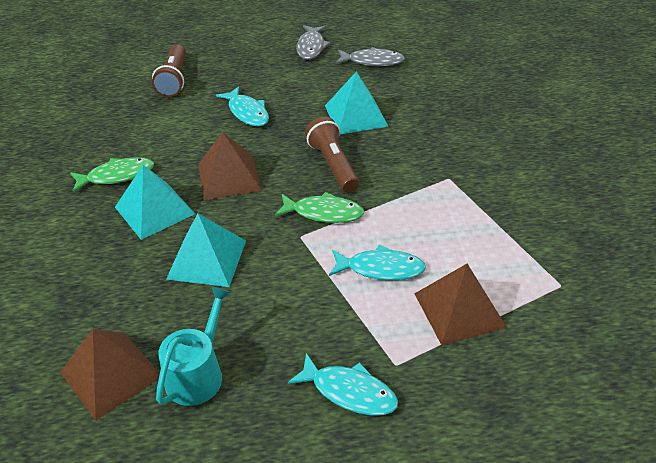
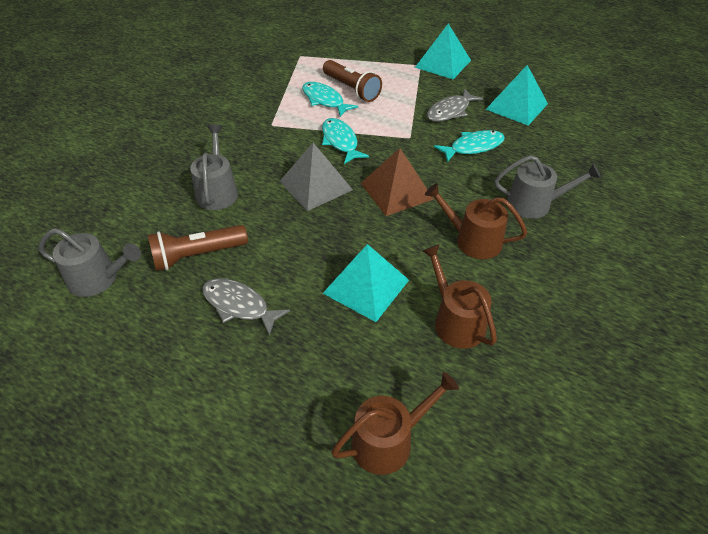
brown pyramid: [60,329,160,420] [198,132,262,200] [414,264,507,345] = 3 -> [361,148,434,216] = 1
brown watering can: none = 0 -> [331,372,459,475] [422,244,497,349] [425,183,527,259] = 3
green fish: [70,157,154,192] [275,192,364,223] = 2 -> none = 0
grey pyramid: none = 0 -> [280,143,353,211] = 1
grey watering can: none = 0 -> [39,228,141,297] [190,124,238,210] [495,155,601,219] = 3
turquoise watering can: [156,286,231,406] = 1 -> none = 0

